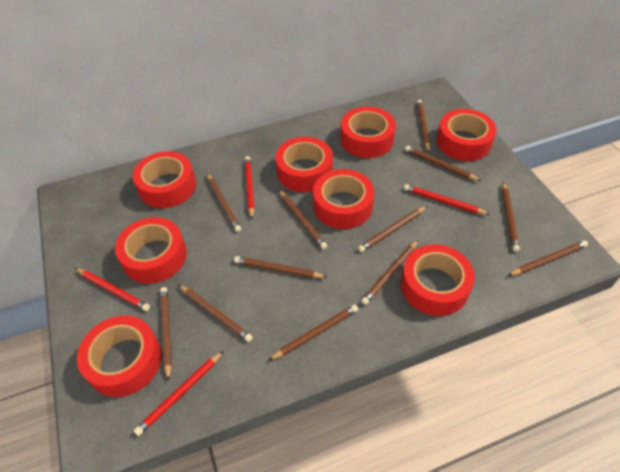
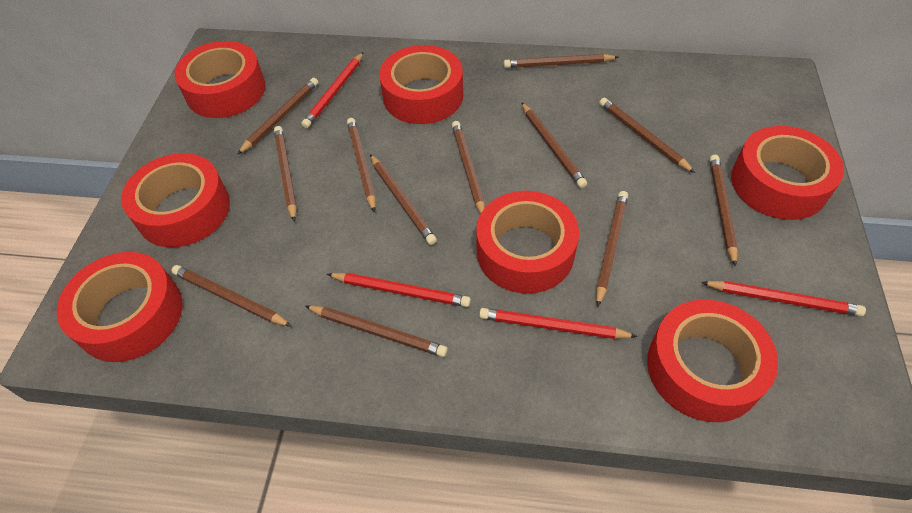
red tape: [77,315,162,397] [115,217,187,284] [133,151,196,208] [275,137,333,192] [313,169,374,229] [340,107,396,158] [401,244,475,316] [436,109,497,161] = 8 -> [56,252,182,362] [121,153,230,247] [174,41,266,118] [379,45,463,124] [476,191,579,294] [647,299,778,422] [731,126,844,220] = 7

